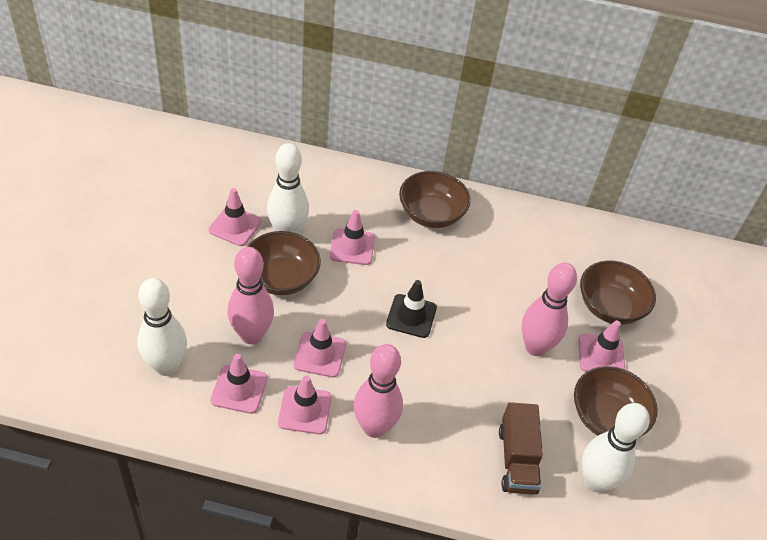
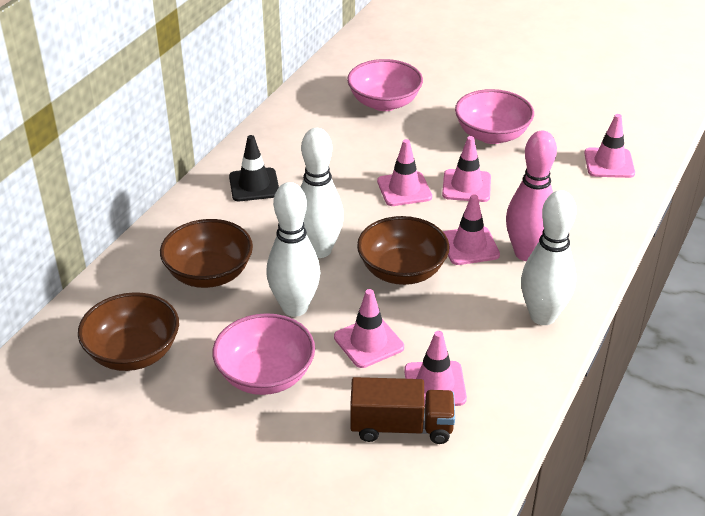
brown bowl: [247,231,321,295] [399,171,471,228] [574,366,658,438] [580,260,656,325] = 4 -> [78,292,179,371] [160,219,253,288] [357,216,449,285] = 3
pink bowl: none = 0 -> [212,313,315,395] [347,59,423,111] [455,89,534,144] = 3
pink bowling pin: [227,247,274,344] [354,344,403,438] [522,262,577,356] = 3 -> [506,131,557,261] = 1

